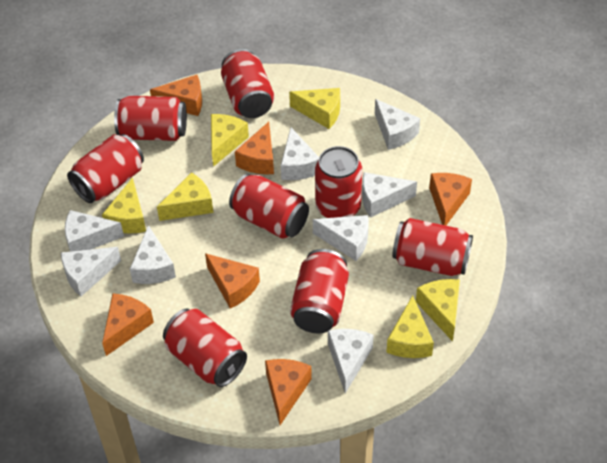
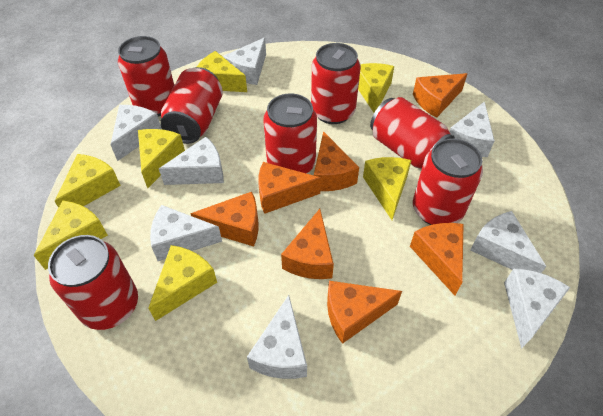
orange cheese: [102,293,154,356] [150,75,202,116] [205,253,260,309] [235,122,274,174] [265,359,312,425] [429,173,472,225] = 6 -> [191,192,258,247] [258,162,321,214] [281,209,334,279] [314,131,359,191] [327,281,402,344] [410,223,463,295] [413,73,467,118] = 7
red can: [67,134,144,203] [114,96,187,141] [163,308,247,387] [221,49,275,118] [229,174,309,239] [290,249,349,333] [315,146,362,218] [392,218,473,276] = 8 -> [48,235,138,330] [118,36,174,116] [160,67,223,144] [263,93,317,173] [311,43,361,124] [370,97,455,169] [413,139,483,225] = 7
yellow cheese: [102,177,146,234] [157,172,213,221] [211,114,249,167] [289,88,340,129] [386,295,434,358] [416,279,460,341] = 6 -> [34,200,108,270] [54,154,121,208] [138,129,185,188] [148,245,217,321] [197,51,247,92] [358,63,394,113] [363,157,412,220] = 7

